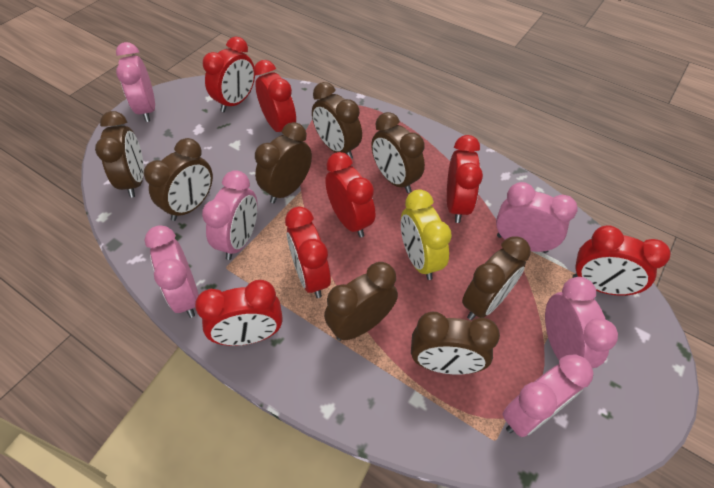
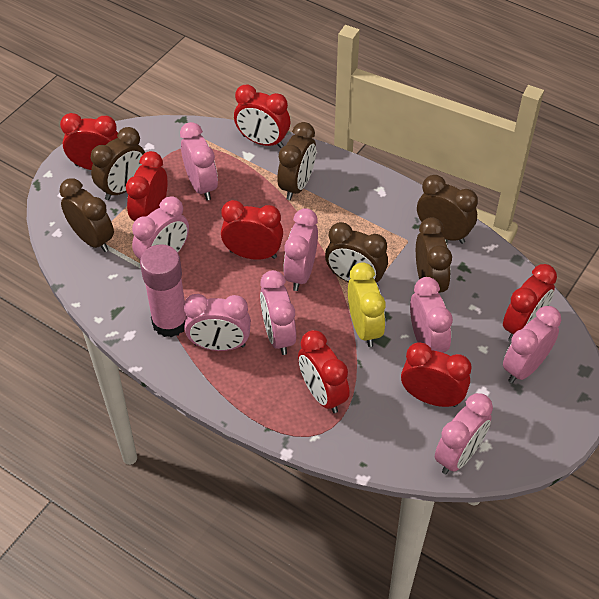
brown clock: [95,111,144,198] [144,138,213,221] [255,122,312,203] [312,82,362,159] [324,262,398,341] [371,112,425,193] [411,312,500,375] [462,236,531,320] = 8 -> [60,178,114,252] [91,127,145,200] [277,122,316,200] [325,222,388,285] [416,217,452,293] [417,175,478,244] = 6
pink clock: [116,42,155,122] [145,225,199,318] [202,170,258,260] [496,182,578,253] [502,354,593,437] [545,277,618,368] = 6 -> [132,197,189,259] [180,122,218,201] [184,294,251,351] [260,270,296,355] [283,208,318,291] [410,277,453,353] [435,393,493,474] [503,306,561,383] = 8
pink glue stick: none = 0 -> [140,244,186,337] = 1

